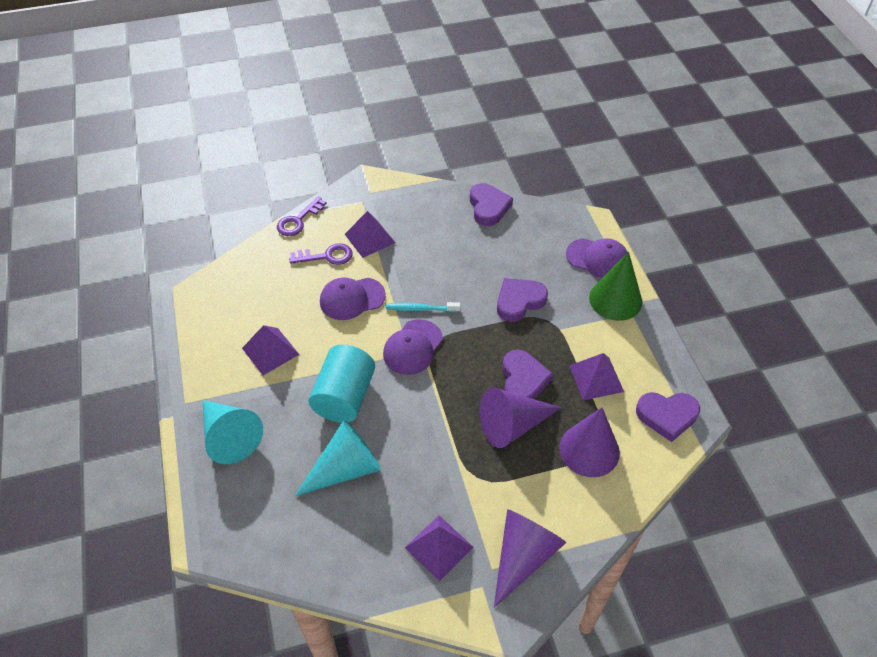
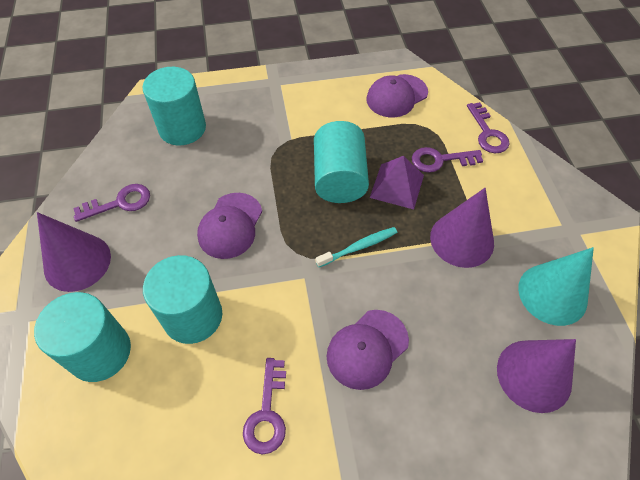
green cone: [589,252,642,321] = 1 -> none = 0
purple heart: [470,183,513,226] [497,278,548,322] [502,350,553,399] [636,392,700,442] = 4 -> none = 0
purple key: [277,197,327,236] [289,243,353,265] = 2 -> [73,184,150,222] [243,358,286,454] [412,147,483,173] [467,102,509,153] = 4
purple pyramid: [242,325,299,375] [345,211,395,258] [405,516,474,581] [569,353,624,400] = 4 -> [370,156,424,209] = 1
turquoise cone: [203,400,263,464] [295,420,381,496] = 2 -> [518,247,594,326] = 1
turquoise cylinder: [308,345,375,423] = 1 -> [34,292,131,382] [143,67,206,145] [143,255,222,344] [314,121,369,203] = 4

